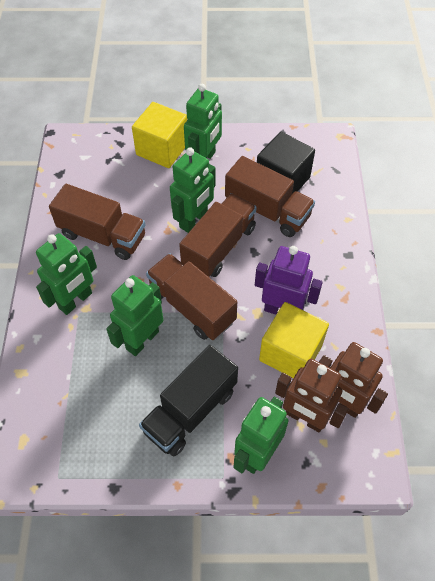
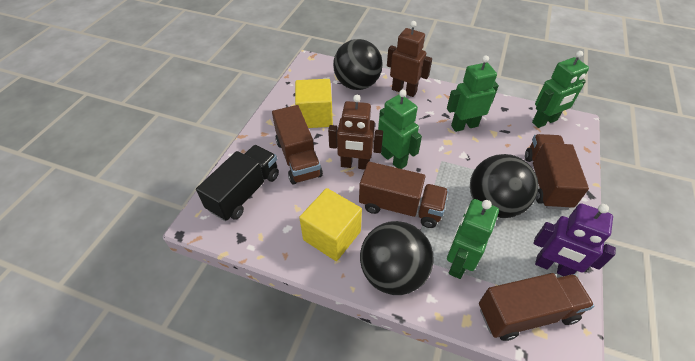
black ball: none = 0 -> [333,39,383,90] [360,221,433,295] [470,154,539,218] = 3
black cube: [257,132,315,194] = 1 -> none = 0
green robot: [36,233,97,315] [106,275,163,356] [170,148,216,233] [184,84,222,159] [234,397,289,474] = 5 -> [378,90,422,169] [447,55,499,132] [447,199,499,279] [532,51,589,128] = 4

